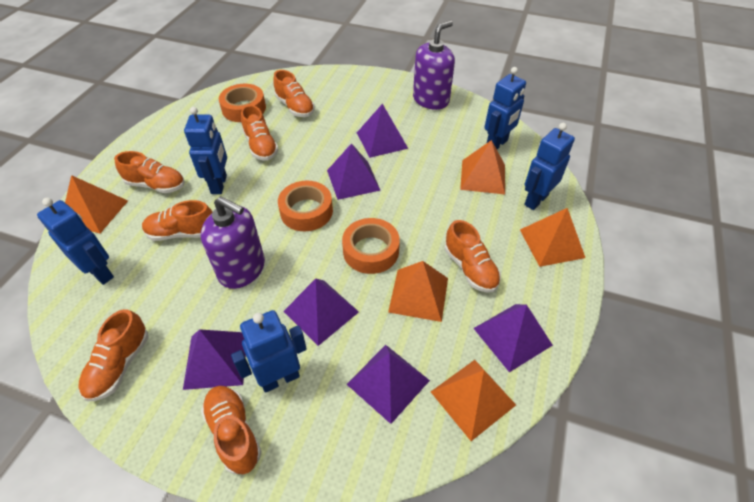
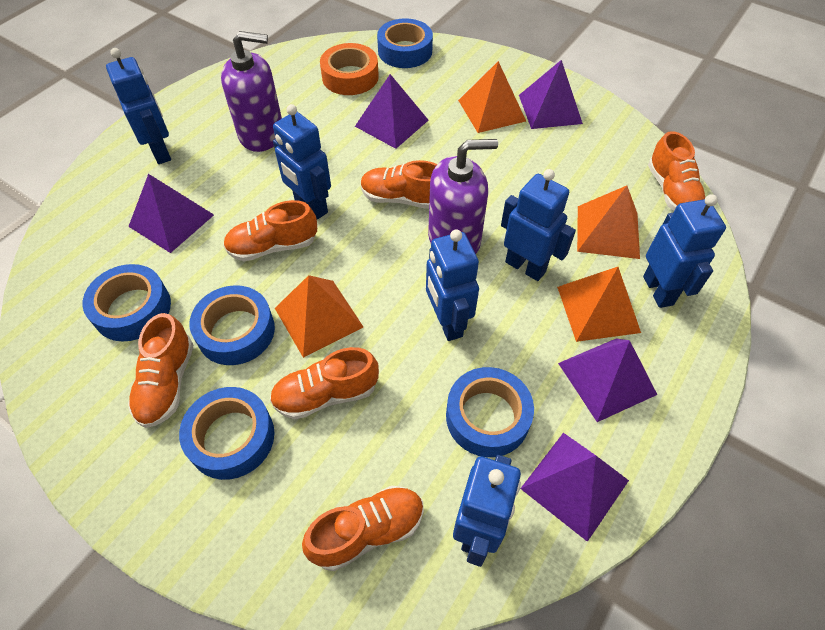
blue robot: [37,198,114,285] [184,107,227,194] [231,310,307,393] [484,67,526,149] [524,123,575,210] = 5 -> [106,48,171,164] [273,104,331,219] [426,229,479,341] [453,455,521,567] [501,169,576,281] [643,194,726,308] = 6
blue tape: none = 0 -> [83,264,171,342] [179,387,274,480] [189,285,275,365] [377,18,433,68] [446,367,534,457] = 5
orange pyramid: [65,175,128,233] [388,261,448,322] [431,360,516,441] [460,140,505,194] [520,208,585,267] = 5 -> [275,275,363,358] [458,61,526,133] [557,267,641,342] [577,186,640,259] = 4
orange shoe: [78,309,149,401] [114,151,185,193] [142,200,213,241] [201,386,262,474] [241,105,279,160] [273,70,315,117] [445,220,501,293] = 7 -> [128,313,193,428] [223,200,317,261] [270,347,379,419] [302,486,424,571] [361,160,437,209] [648,131,706,211] = 6
orange tape: [219,84,266,122] [278,181,333,231] [342,218,400,274] = 3 -> [320,43,379,95] = 1
purple pyramid: [183,329,246,390] [283,279,359,346] [327,143,380,200] [347,345,430,424] [357,104,408,158] [473,304,553,372] = 6 -> [128,174,214,253] [355,74,429,149] [519,60,583,129] [520,433,629,542] [558,338,657,422] = 5

